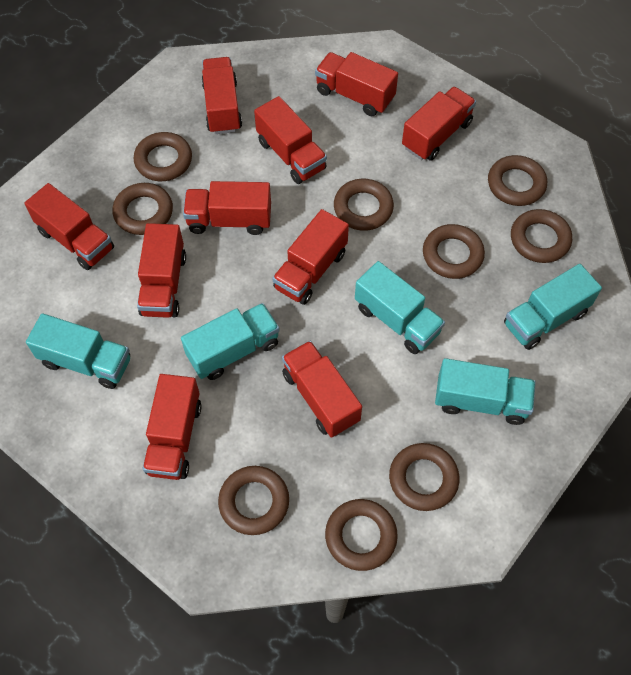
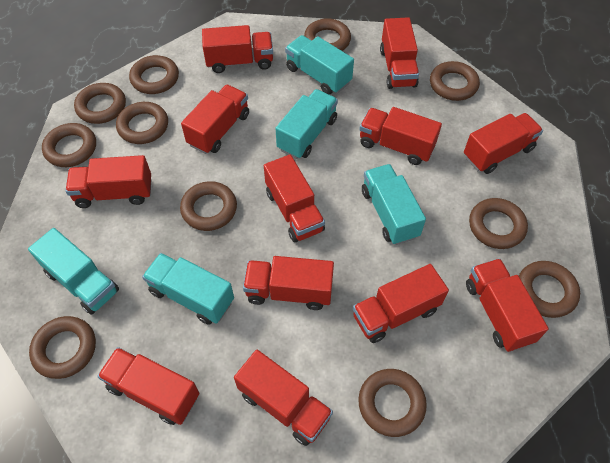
brown ring: [112,183,173,235] [134,132,192,181] [218,466,289,535] [325,499,398,571] [334,179,394,231] [389,443,459,511] [423,224,485,279] [488,155,547,206] [511,209,572,263] = 9 -> [29,316,96,379] [42,123,96,167] [74,83,126,124] [116,102,168,144] [129,55,179,94] [180,181,237,231] [304,18,351,51] [358,369,427,437] [430,61,480,101] [469,198,528,249] [519,261,580,318] = 11
red truck: [25,183,114,270] [137,223,186,318] [143,374,202,480] [183,181,271,235] [201,57,242,134] [254,96,327,184] [272,209,349,305] [282,341,362,438] [315,52,398,116] [402,87,476,161] = 10 -> [65,155,151,208] [97,347,200,425] [181,85,249,154] [202,25,273,73] [234,350,333,446] [243,256,334,310] [264,155,325,242] [353,264,449,343] [359,107,442,165] [380,17,419,89] [464,113,543,174] [466,258,549,352] = 12

